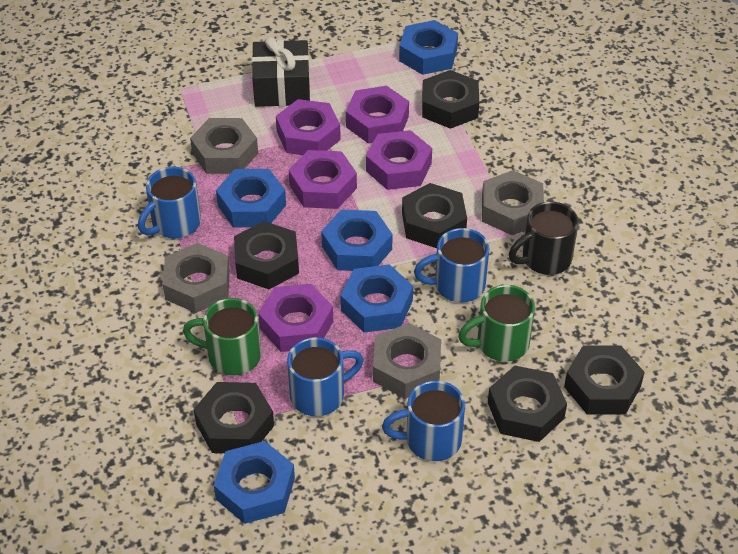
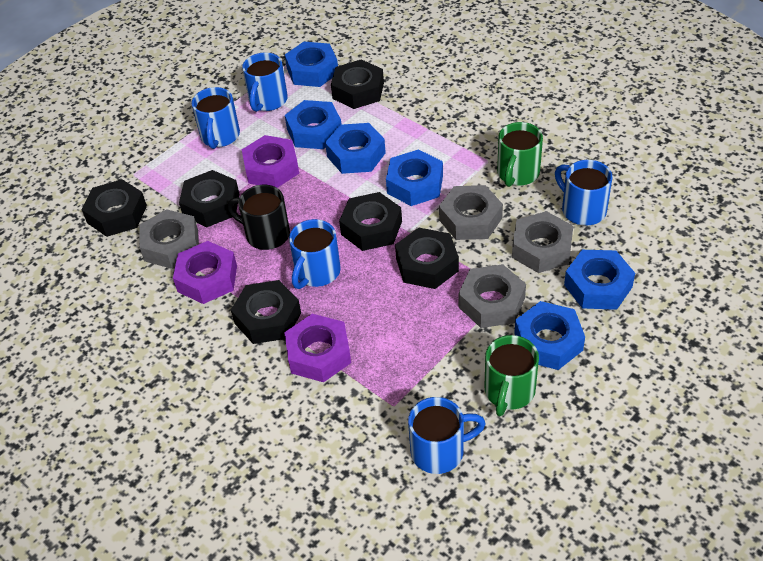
black gift: [252,37,310,107] = 1 -> none = 0
blue mug: [138,167,201,238] [287,337,364,416] [382,380,465,461] [414,228,489,303] = 4 -> [192,87,240,149] [242,53,288,112] [289,219,341,289] [408,397,486,474] [555,160,612,225] = 5
blue nut: [214,441,295,524] [216,169,286,227] [321,210,393,271] [340,264,413,333] [399,20,458,75] = 5 -> [285,42,338,87] [285,100,342,149] [325,123,386,174] [386,149,443,206] [514,301,585,370] [564,250,635,310] = 6
purple nut: [258,284,333,352] [276,99,341,155] [289,150,357,209] [346,86,409,144] [366,130,432,190] = 5 -> [173,241,237,304] [242,135,299,188] [284,314,351,382] = 3

